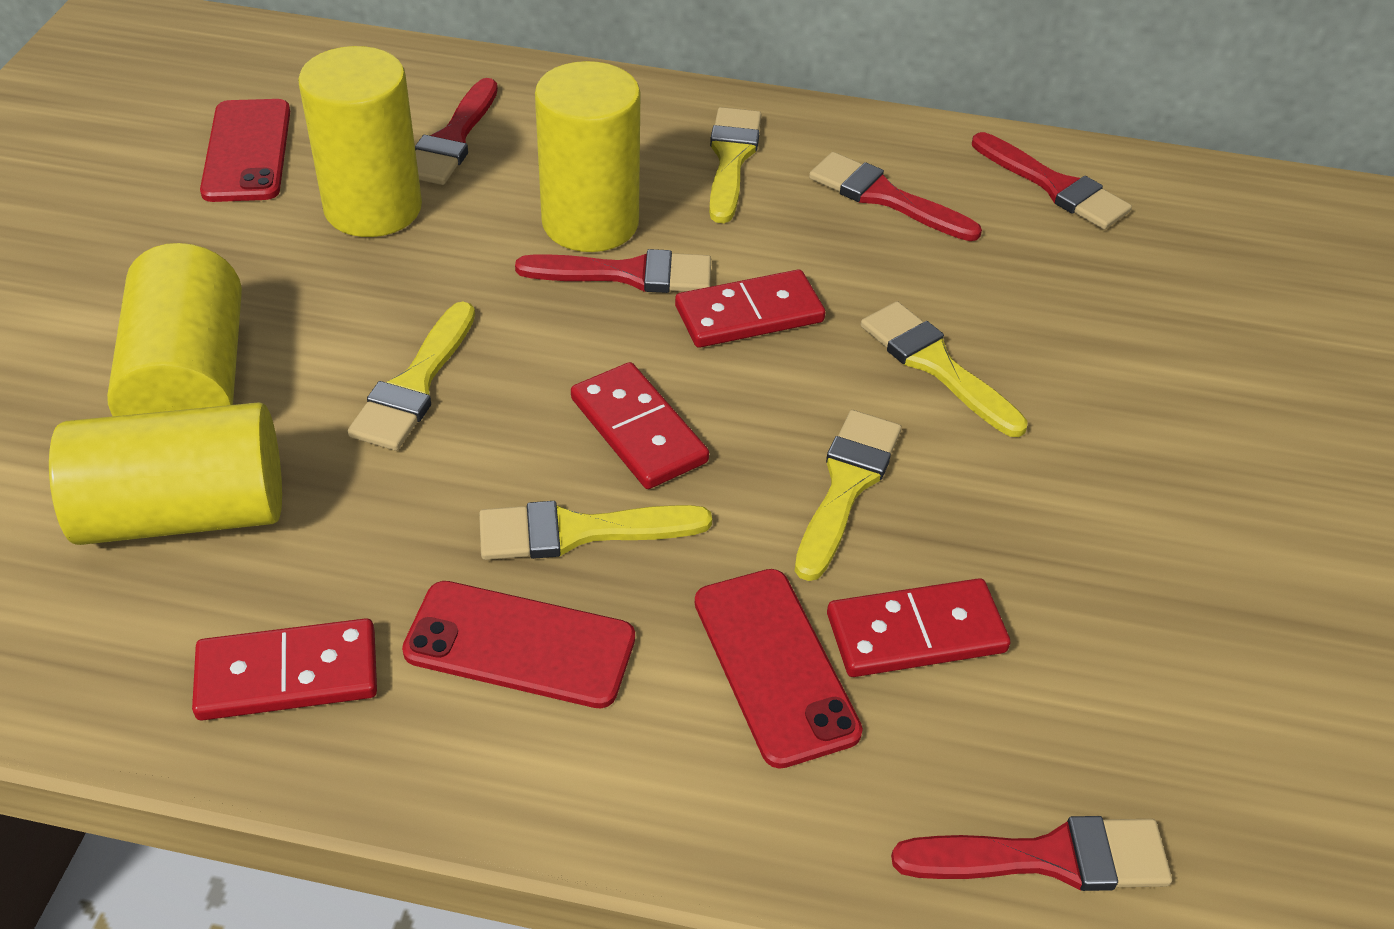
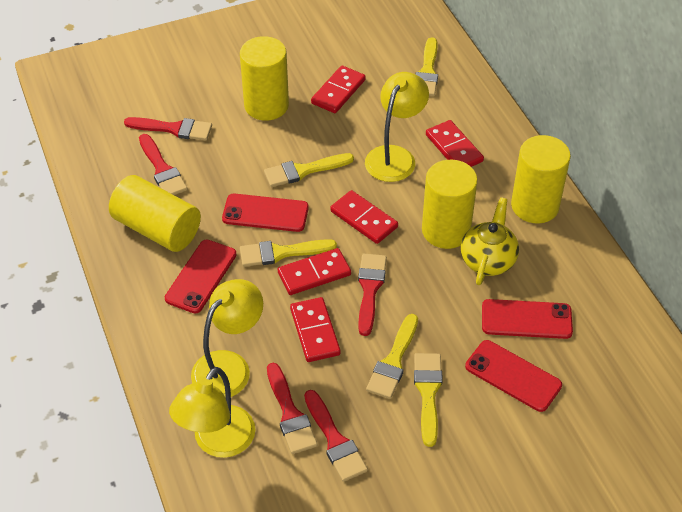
red domino: [192,618,377,721] [571,362,709,489] [675,270,825,348] [827,578,1010,677] = 4 -> [278,248,351,295] [290,297,341,362] [311,66,366,113] [330,190,398,244] [426,120,484,167] = 5
red phone: [200,99,290,202] [402,581,635,708] [695,569,863,769] = 3 -> [165,240,236,313] [222,194,309,232] [465,340,562,412] [482,299,573,339] = 4
yellow lamp: none = 0 -> [169,367,255,458] [191,279,263,397] [365,72,429,182] = 3
yellow teapot: none = 0 -> [461,197,519,285] = 1

